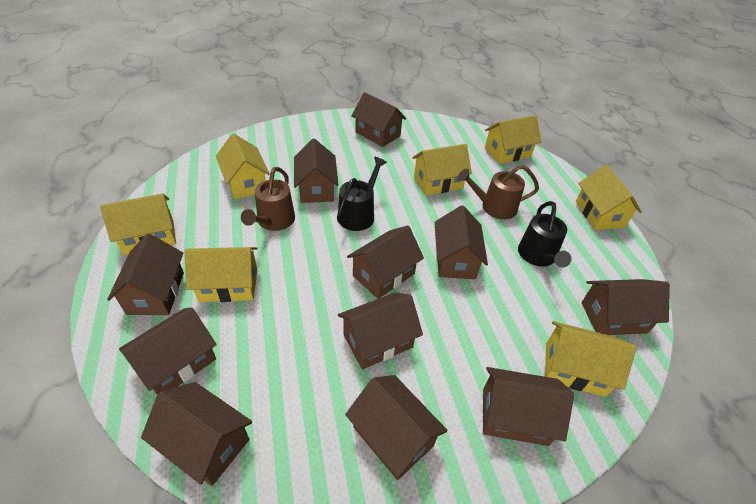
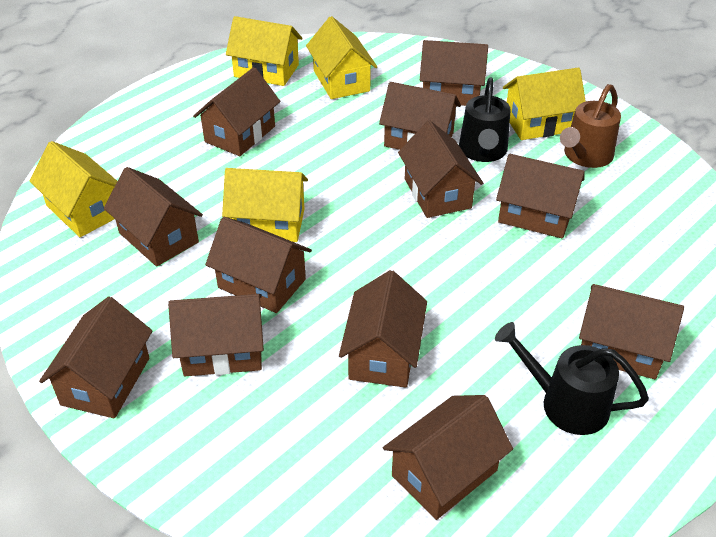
brown house: [107,234,184,315] [119,308,217,394] [141,382,252,486] [294,139,338,203] [338,293,423,369] [345,375,447,480] [347,225,424,299] [351,92,406,147] [435,205,488,279] [483,367,574,446] [581,279,670,335] = 11 -> [39,296,152,418] [104,167,203,267] [168,294,264,376] [193,67,280,156] [205,217,312,313] [339,270,427,388] [379,82,461,150] [383,395,513,520] [398,121,483,218] [420,40,488,106] [496,154,585,238] [579,284,684,379] = 12
brown watering can: [241,167,295,231] [458,165,539,219] = 2 -> [560,84,621,168] = 1
yellow house: [100,193,176,255] [185,247,257,302] [216,134,270,199] [412,144,472,196] [485,115,541,164] [545,321,636,397] [576,165,642,230] = 7 -> [30,141,117,237] [222,168,308,242] [226,16,303,86] [306,16,377,99] [503,67,586,140] = 5

